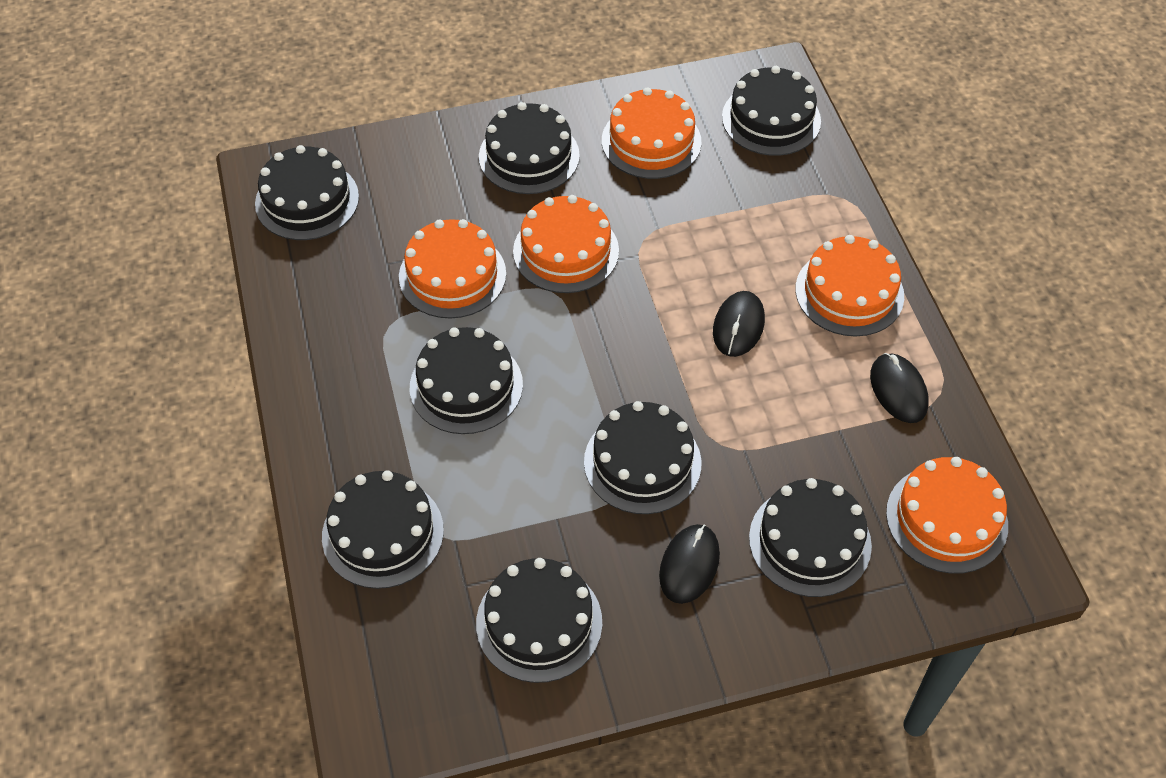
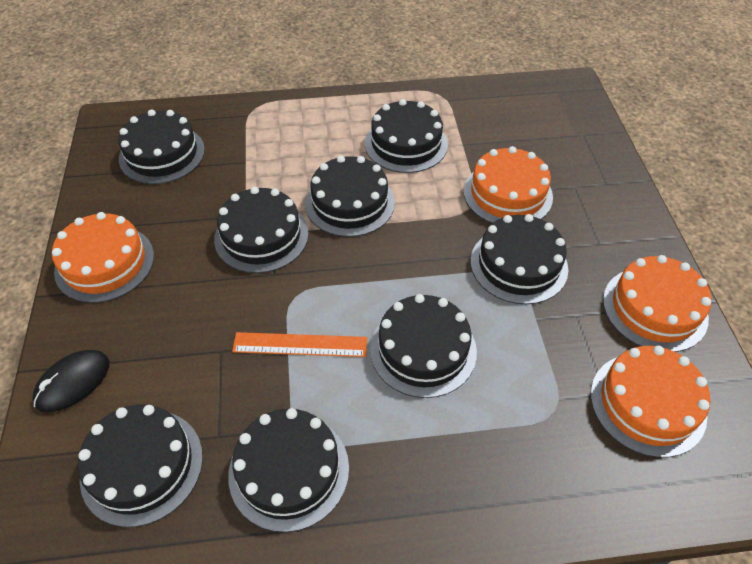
black mouse: [659,524,720,604] [713,291,765,357] [870,353,929,423] = 3 -> [32,350,109,413] = 1
orange cake: [399,219,506,319] [513,195,619,293] [602,87,702,179] [795,235,904,337] [886,457,1008,574] = 5 -> [52,212,154,303] [464,146,553,223] [591,346,711,458] [603,255,712,352] = 4
orange ruler: none = 0 -> [232,332,367,357] = 1

